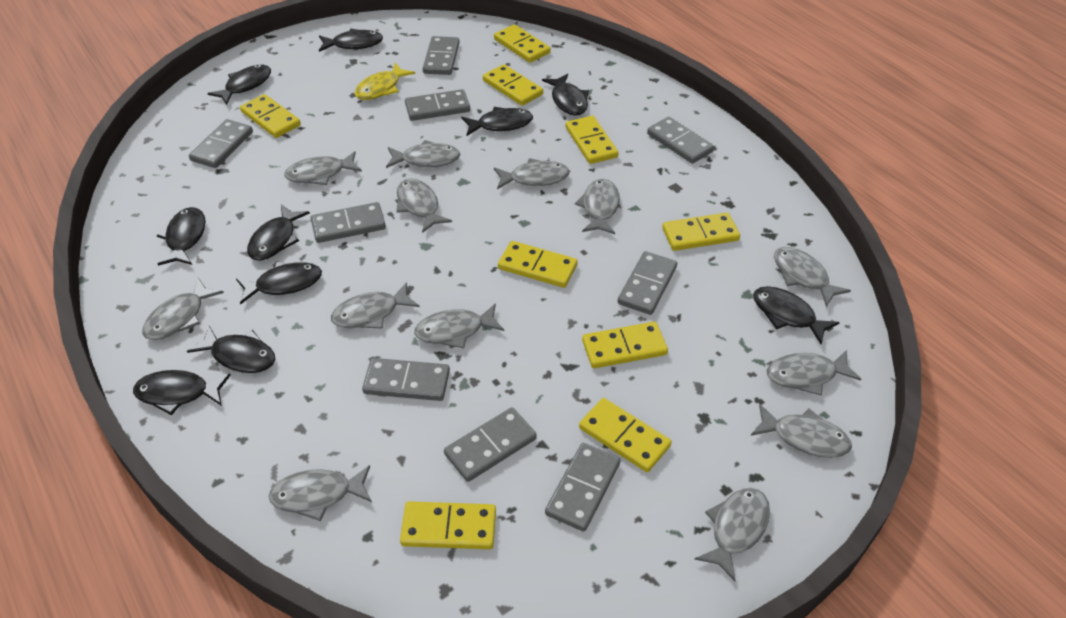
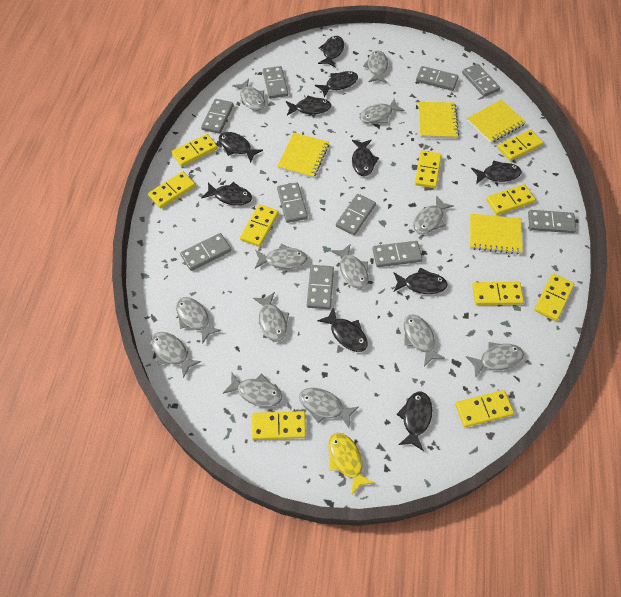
grey domino: [189,119,253,168] [311,202,386,243] [362,358,450,401] [405,89,470,121] [423,36,460,75] [444,407,537,482] [545,443,620,532] [617,251,677,315] [647,117,714,164] = 9 -> [180,233,231,271] [201,99,234,134] [263,66,288,99] [277,182,308,223] [307,265,334,309] [336,194,376,235] [372,241,422,267] [416,66,459,91] [462,64,500,97] [528,210,576,233] = 10
yellow domino: [240,94,301,138] [400,501,496,549] [483,64,543,106] [494,24,551,63] [498,241,577,288] [565,116,619,164] [579,398,671,472] [582,322,668,368] [662,213,740,251] = 9 -> [148,171,196,209] [171,134,218,167] [240,204,279,247] [252,411,306,440] [415,150,441,188] [455,390,514,427] [472,282,524,305] [486,184,536,215] [498,130,543,161] [534,274,574,321] = 10
yellow notebook: none = 0 -> [277,133,329,178] [418,102,459,139] [467,100,526,143] [470,213,523,254] = 4

